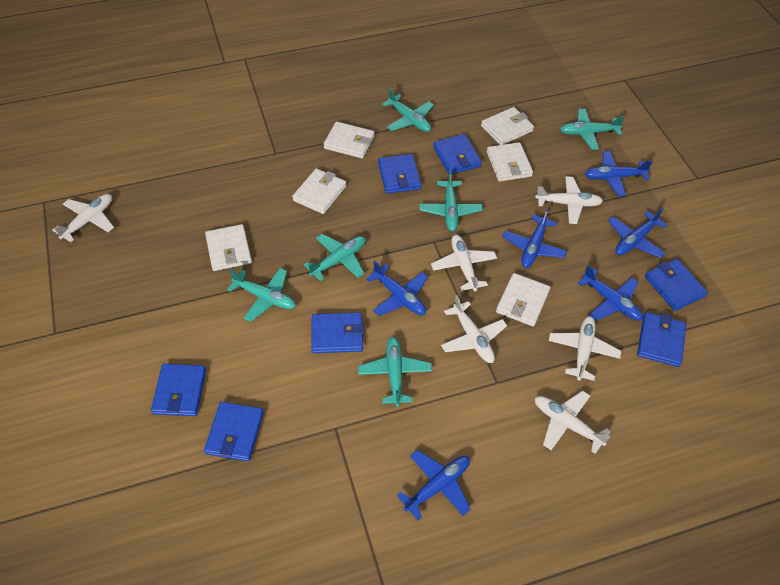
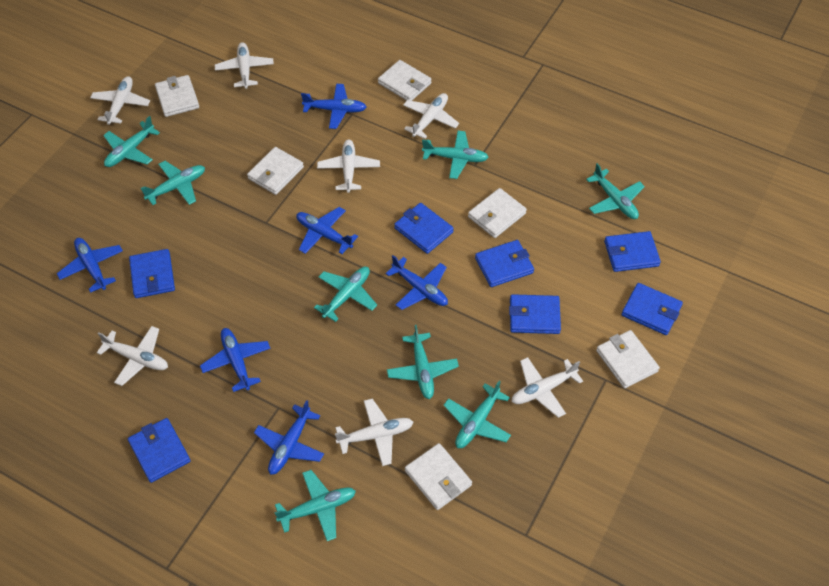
turquoise plane: [227,268,296,322] [304,234,366,281] [358,337,432,407] [382,88,434,132] [419,170,483,231] [560,109,625,150] = 6 -> [103,116,160,167] [140,161,205,205] [274,470,356,541] [314,267,377,322] [387,325,459,399] [422,131,489,179] [443,380,511,448] [586,163,645,219] = 8
white plane: [52,194,114,242] [431,235,497,291] [441,295,507,363] [535,176,603,224] [535,390,611,454] [549,316,621,381] = 6 -> [90,76,150,125] [97,326,168,386] [215,42,274,89] [317,139,380,193] [335,399,413,466] [403,93,459,139] [511,357,583,418] = 7

